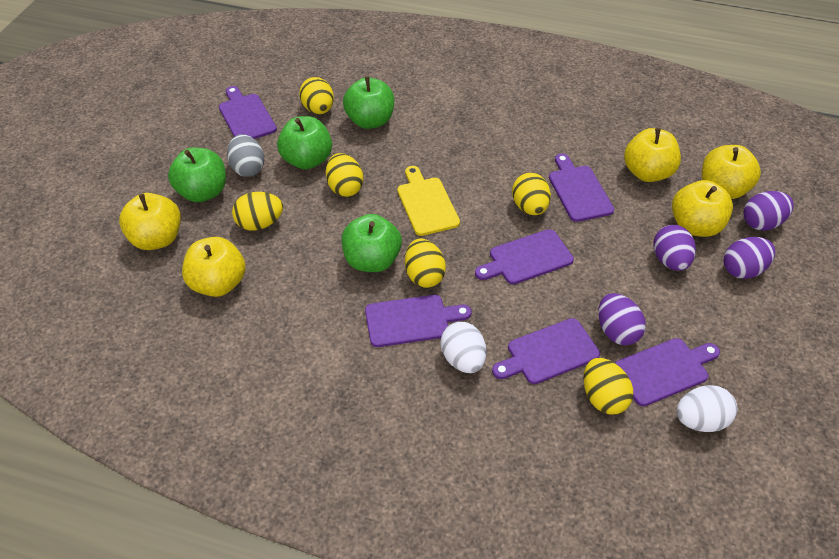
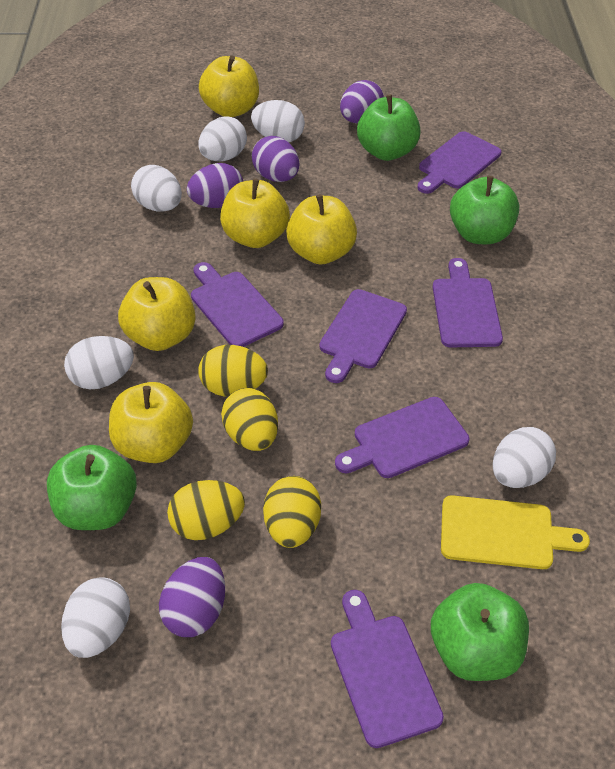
grey egg: [227,134,264,177] = 1 -> none = 0
white egg: [441,322,486,373] [677,385,737,432] = 2 -> [61,577,130,658] [64,336,134,389] [131,165,182,212] [199,116,247,161] [251,100,305,142] [493,427,556,488] = 6
yellow egg: [232,192,283,231] [299,77,334,114] [326,153,363,197] [405,238,446,288] [512,173,551,215] [584,358,633,415] = 6 -> [167,480,245,540] [198,345,268,397] [221,388,278,451] [263,476,321,548] = 4

